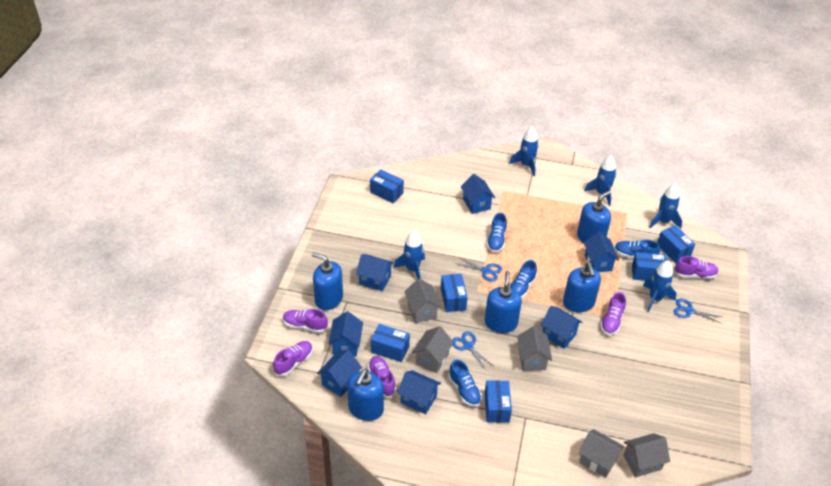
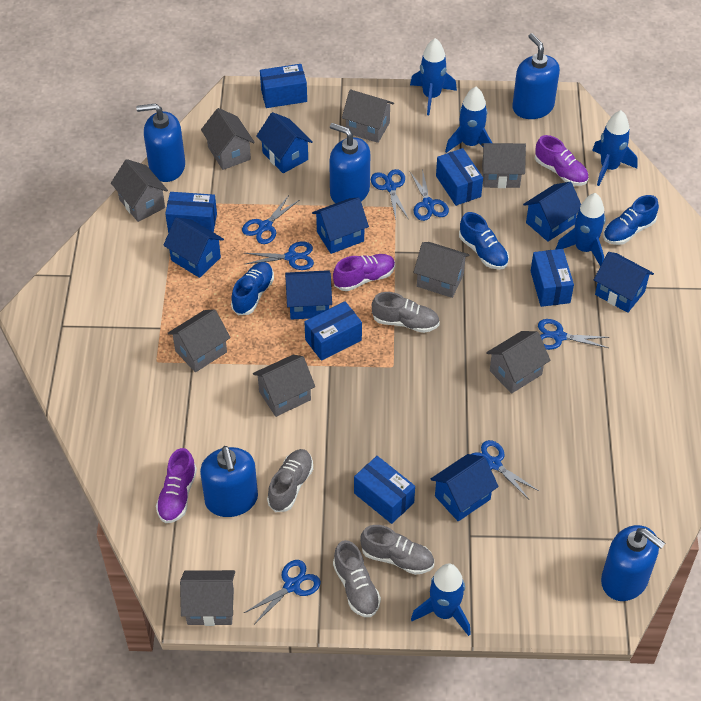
blue scissors: [452,331,493,370] [455,257,502,282] [673,299,722,324] = 3 -> [242,195,299,244] [244,560,321,623] [245,242,314,270] [371,169,408,220] [410,169,449,221] [472,440,539,499] [538,319,610,350] = 7
blue shoe: [448,359,482,407] [487,213,507,252] [509,260,537,299] [614,240,660,258] = 4 -> [231,262,274,315] [459,212,509,270] [603,195,659,245] = 3
grey house: [404,279,441,323] [412,327,454,373] [517,326,552,371] [579,429,624,478] [623,433,670,477] = 5 -> [111,159,168,222] [168,309,231,372] [180,570,235,626] [201,108,255,170] [253,355,315,417] [342,89,394,143] [413,242,470,298] [481,143,526,188] [486,331,551,394] = 9
grey shoe: none = 0 -> [267,449,313,512] [333,540,381,617] [360,525,434,575] [372,292,440,333] = 4
purple shoe: [273,341,313,376] [283,309,328,333] [368,356,396,397] [600,292,626,335] [674,256,719,279] = 5 -> [156,448,197,523] [333,254,395,291] [535,135,588,186] = 3

